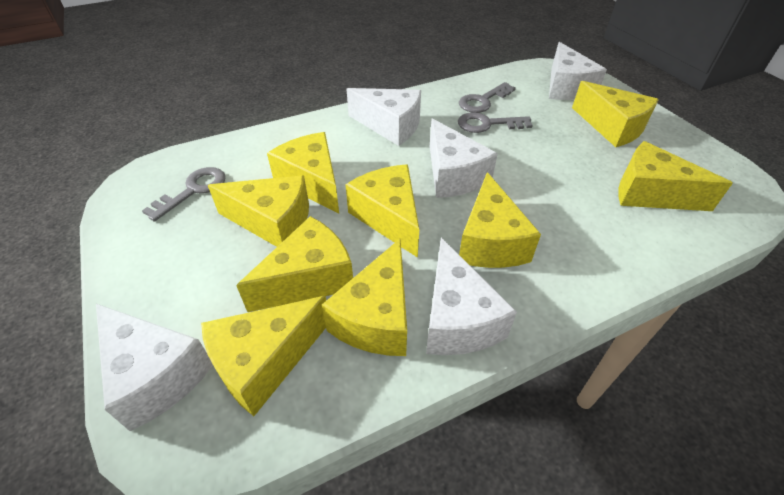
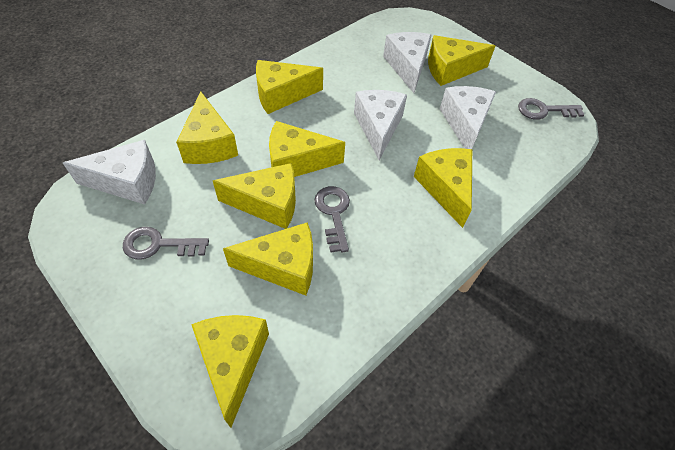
white cheese: [96,304,213,431] [346,88,421,146] [426,238,517,355] [430,118,498,198] [549,42,607,100] = 5 -> [63,140,156,205] [354,90,407,160] [383,32,431,93] [440,86,496,149] = 4
yellow cheese: [201,296,326,416] [208,175,309,247] [236,216,353,312] [267,132,339,214] [322,238,407,356] [345,164,419,258] [459,172,541,268] [572,81,659,147] [618,141,733,211] = 9 -> [176,91,238,164] [191,315,269,428] [213,163,296,229] [223,222,313,296] [256,60,323,114] [269,121,345,177] [414,148,472,228] [428,35,495,86] = 8

